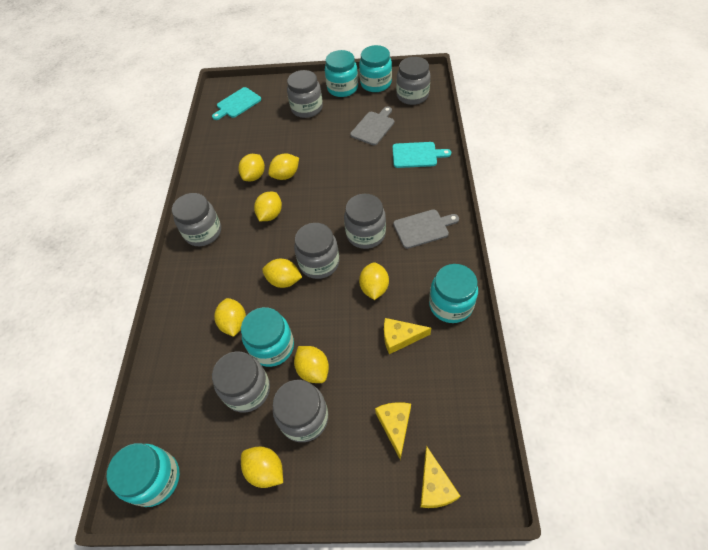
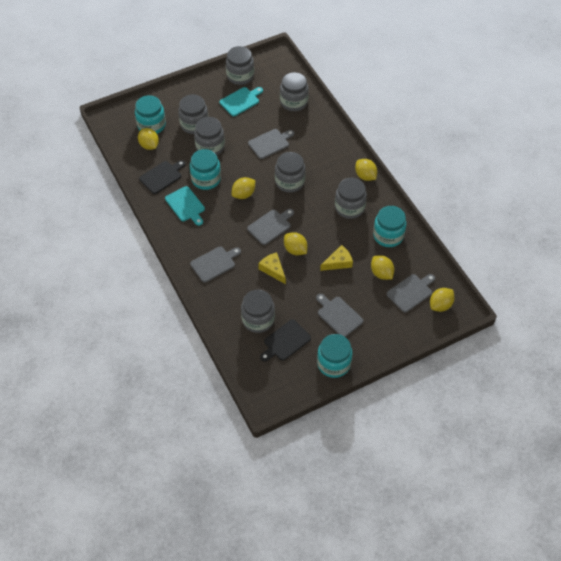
black cutting board: none = 0 -> [139,160,186,194] [260,319,311,362] = 2
grey cutting board: [350,106,394,145] [393,209,459,249] = 2 -> [190,247,241,283] [247,209,294,245] [248,129,294,159] [316,294,363,337] [387,274,435,313] = 5
turquoise jar: [107,443,180,507] [241,307,294,367] [325,50,358,97] [359,45,392,92] [429,264,478,323] = 5 -> [135,95,166,134] [190,149,221,190] [317,334,353,378] [373,206,407,247] = 4
yellow cheese: [375,402,411,460] [384,318,431,354] [420,446,460,508] = 3 -> [258,252,286,284] [320,245,353,271] = 2
yellow lemon: [214,298,246,337] [238,154,265,181] [241,446,283,488] [254,192,282,221] [262,259,302,288] [268,153,299,180] [294,346,329,383] [359,262,389,300] = 8 -> [138,128,159,150] [231,177,255,199] [284,232,307,255] [355,159,377,181] [371,255,394,280] [430,288,455,312] = 6

